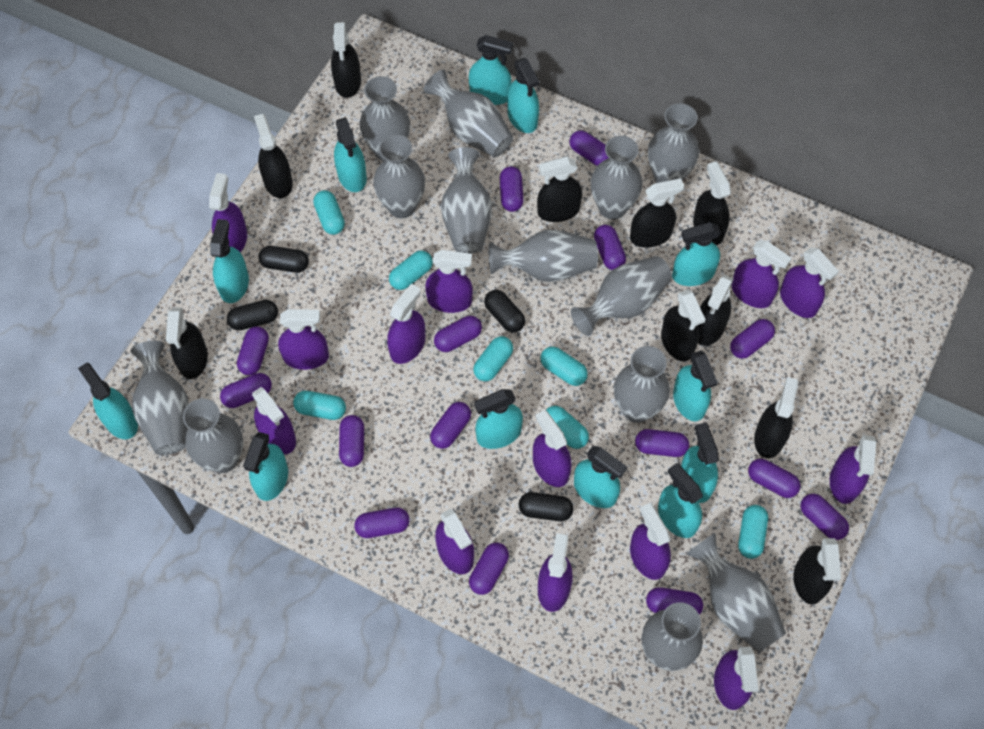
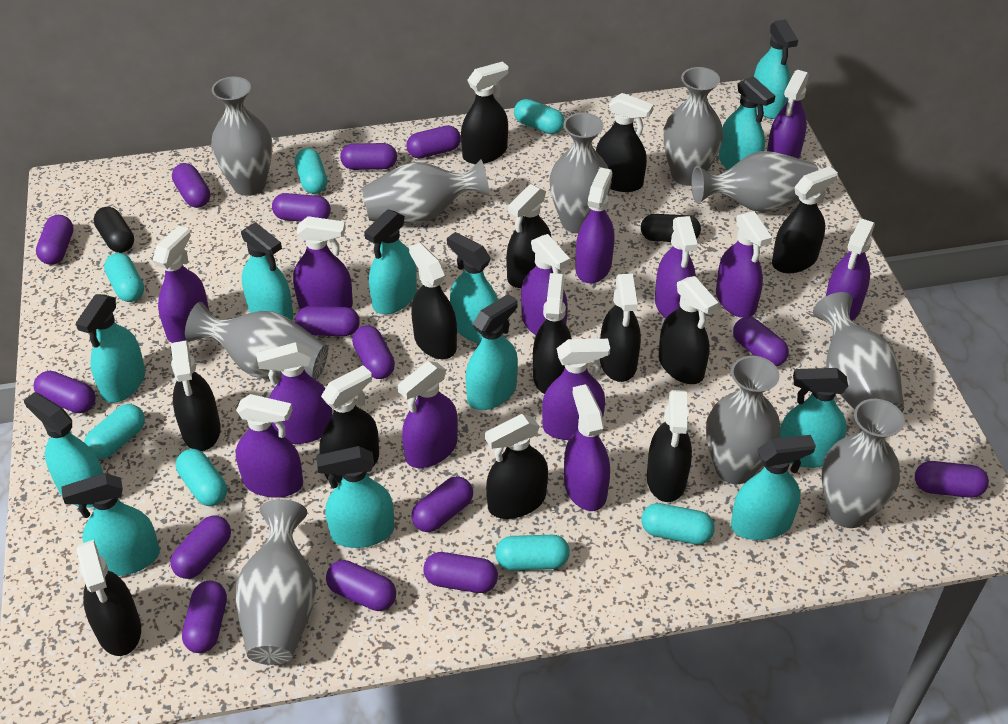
black capsule: [227,300,278,330] [258,246,309,273] [484,290,525,333] [519,492,573,521] = 4 -> [94,207,134,253] [641,214,701,242] = 2
black spray bottle: [166,308,208,379] [254,114,293,198] [331,22,361,98] [537,156,582,222] [630,178,684,248] [661,289,706,361] [693,161,731,245] [698,275,734,346] [754,377,798,458] [794,538,841,604] = 10 -> [77,540,141,656] [171,340,221,451] [320,365,379,483] [409,242,457,359] [461,61,509,164] [485,414,548,519] [506,184,551,288] [533,273,572,394] [596,93,653,192] [600,274,641,382] [647,390,692,502] [659,276,719,384] [772,166,838,273] = 13
grey vase: [130,341,189,455] [183,398,243,473] [359,76,410,161] [373,134,425,218] [424,70,513,157] [441,147,492,254] [489,230,598,282] [571,256,672,336] [591,136,642,220] [614,346,670,423] [642,602,703,671] [648,103,699,183] [686,533,786,652] = 13 -> [185,302,328,380] [211,77,273,196] [236,499,316,665] [362,159,489,224] [549,113,612,234] [663,67,723,186] [691,151,818,212] [706,356,781,484] [813,292,904,412] [821,399,904,528] = 10

